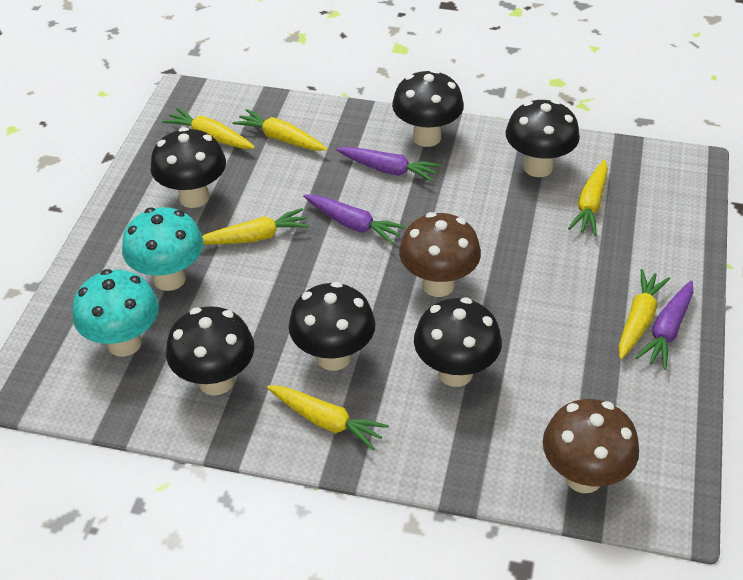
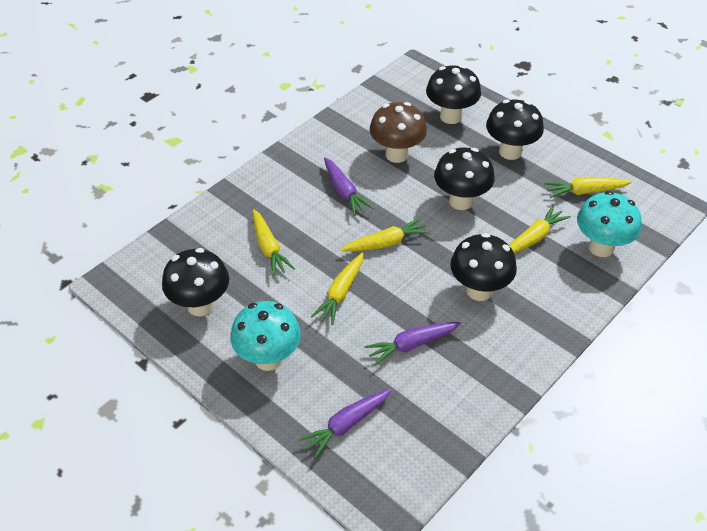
black mushroom: [151,127,226,208] [166,306,254,396] [289,282,375,371] [392,69,464,147] [414,297,502,387] [506,99,580,177] = 6 -> [162,248,229,316] [426,65,481,124] [434,147,495,210] [450,233,517,301] [486,99,544,160] = 5
brown mushroom: [399,212,481,297] [543,399,639,493] = 2 -> [370,102,427,163] = 1
yellow carrot: [162,108,255,149] [202,208,310,244] [233,109,327,151] [267,385,389,450] [568,160,608,236] [619,269,670,359] = 6 -> [253,209,295,276] [311,252,364,325] [340,218,430,252] [509,205,571,253] [544,177,632,198] = 5

